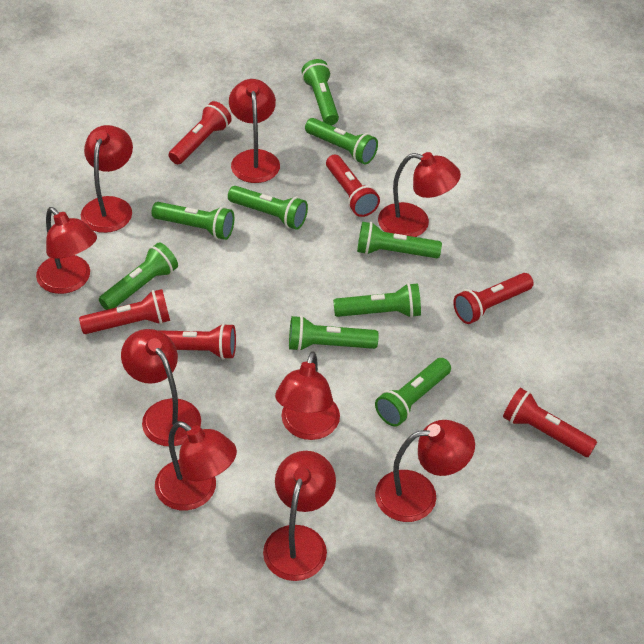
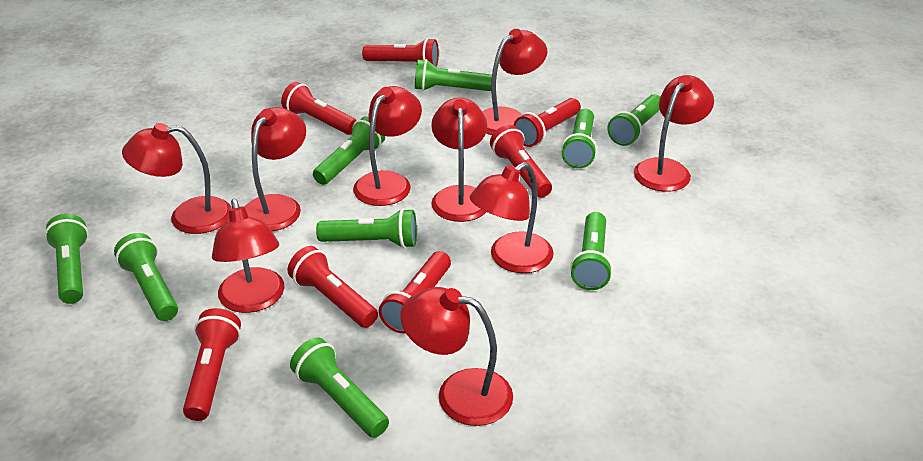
red flashlight: [79,289,170,334] [157,323,236,360] [169,101,232,164] [326,155,380,217] [453,273,534,324] [503,388,597,457] = 6 -> [183,308,241,421] [281,82,357,135] [288,246,378,328] [362,38,439,67] [379,251,451,333] [490,125,552,197] [513,98,581,147] = 7

